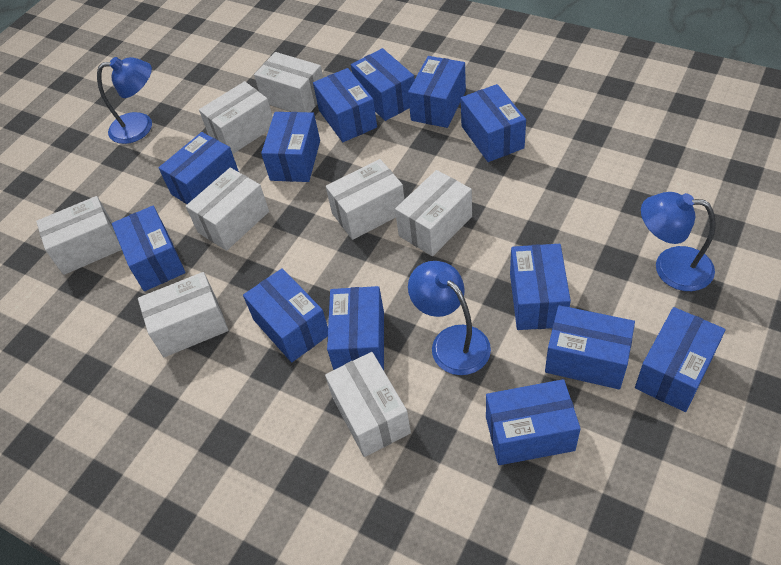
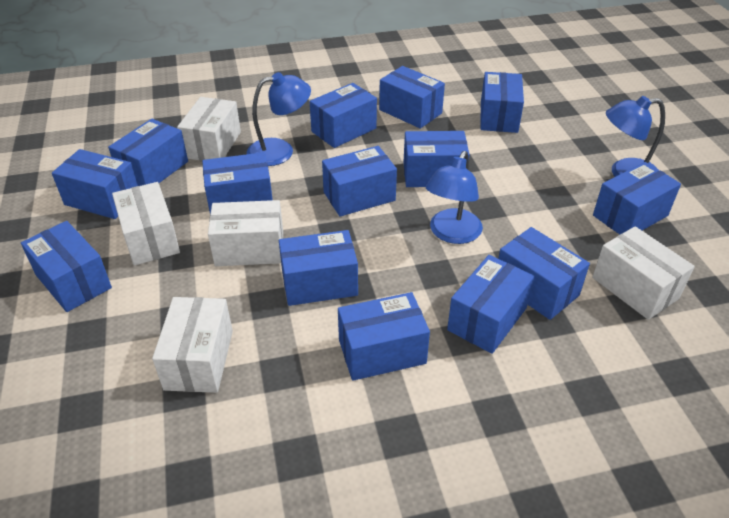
blue box: [112,206,186,291] [159,132,239,204] [243,268,328,362] [261,112,320,182] [313,68,377,142] [327,286,384,370] [351,48,415,121] [408,56,466,128] [461,84,526,162] [486,379,581,465] [510,244,571,330] [545,305,635,389] [635,307,726,412] = 13 -> [21,221,112,312] [52,149,138,219] [108,119,188,186] [202,152,273,215] [279,230,358,306] [310,83,377,148] [322,146,397,217] [338,292,430,381] [379,66,445,129] [403,131,470,187] [447,255,534,354] [480,72,524,133] [498,227,590,320] [593,162,681,234] = 14
white box: [36,196,122,275] [138,272,228,357] [186,168,269,251] [199,81,273,154] [254,52,323,112] [325,352,411,457] [326,159,405,240] [395,170,472,256] = 8 -> [112,182,180,266] [152,297,233,393] [177,97,241,161] [208,200,283,266] [592,226,695,320] = 5

